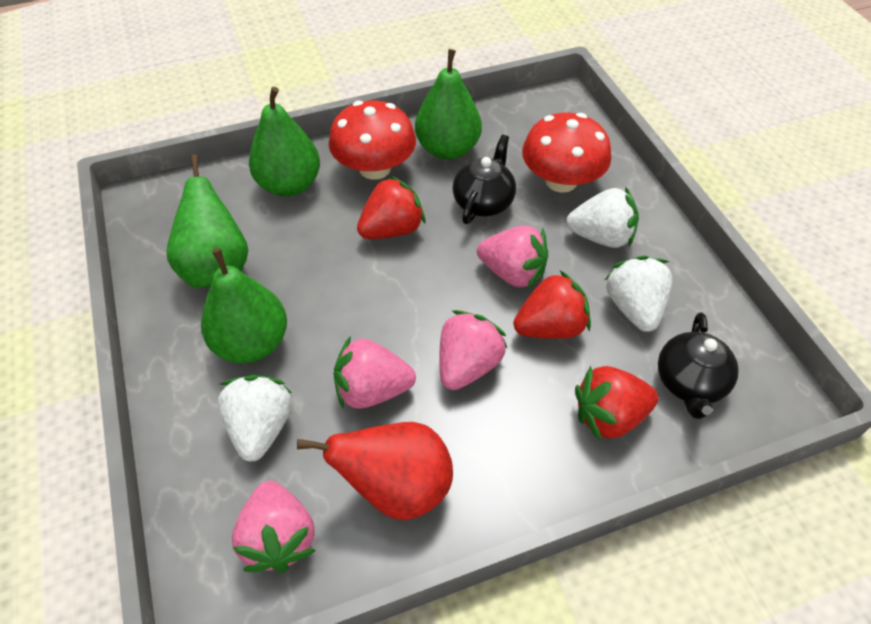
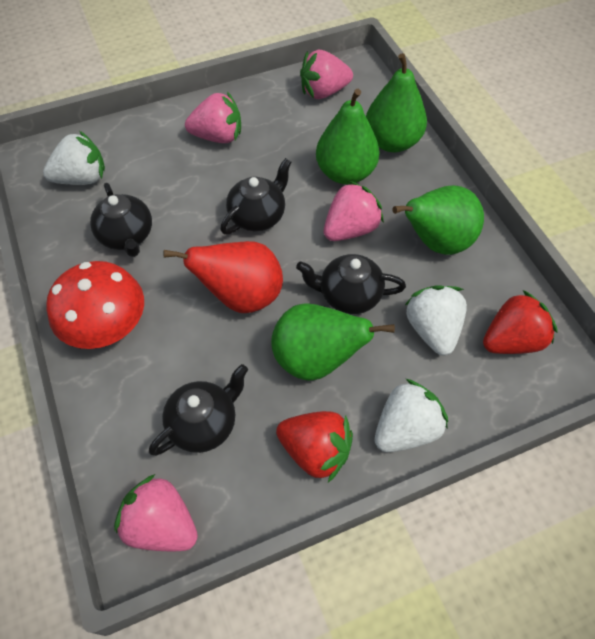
black teapot: [453,135,516,224] [658,312,739,419] = 2 -> [90,183,152,257] [149,364,248,456] [220,158,292,234] [296,254,406,314] = 4
red mushroom: [329,101,416,180] [522,112,611,193] = 2 -> [46,261,144,349] = 1
red strawberry: [357,175,425,239] [513,270,591,339] [575,366,658,441] = 3 -> [276,411,353,482] [483,290,558,354] = 2

